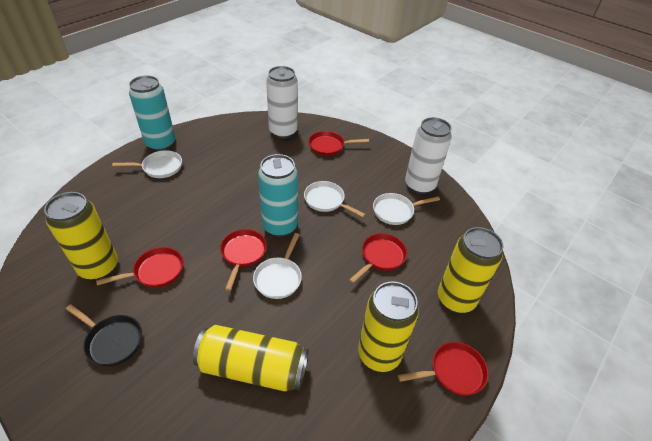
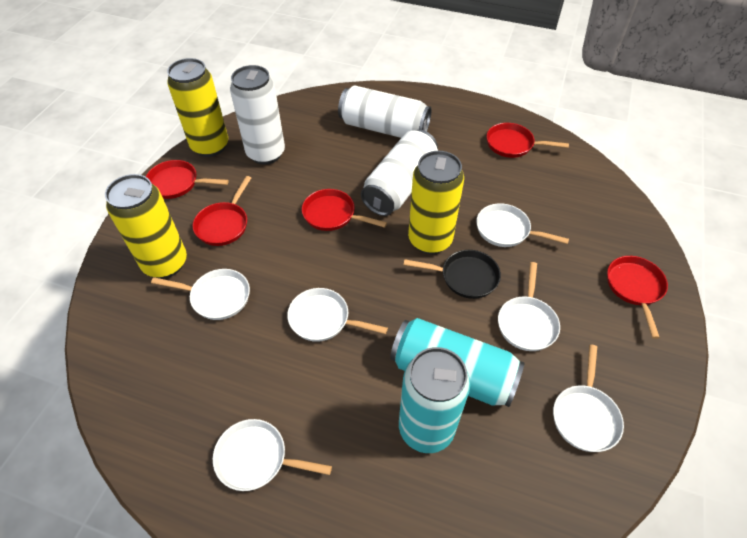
white can: [266,66,298,139] [405,117,452,194] = 2 -> [230,65,285,165] [338,85,431,138] [361,130,438,216] = 3
white pan: [112,150,182,178] [253,233,302,299] [304,181,366,217] [373,193,440,225] = 4 -> [151,269,250,320] [213,419,332,491] [287,288,388,342] [476,203,569,247] [498,262,560,351] [553,345,624,452] = 6
yellow can: [44,192,118,280] [193,325,308,391] [358,281,419,372] [438,227,503,313] = 4 -> [105,174,187,279] [167,58,228,157] [408,151,464,254] = 3

